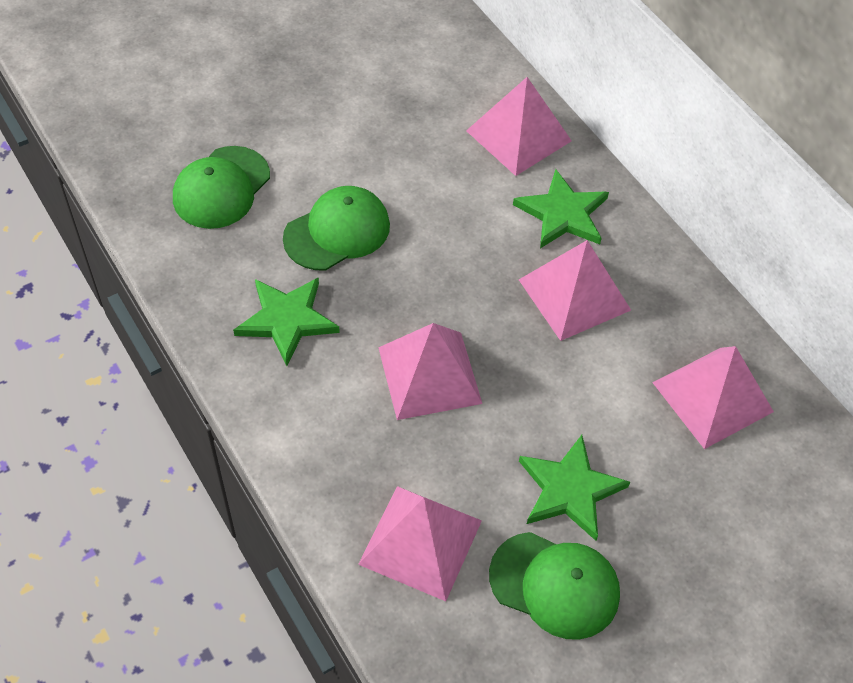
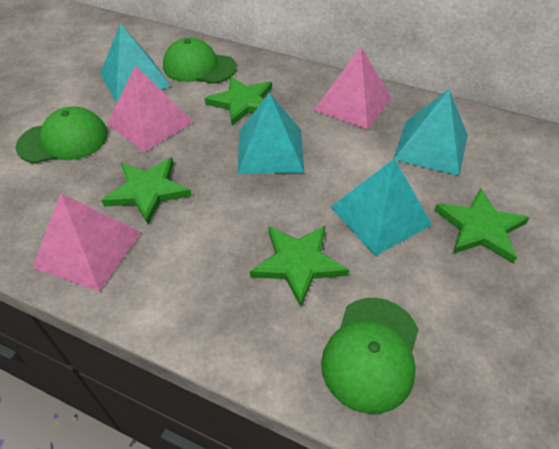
green star: [233,277,340,366] [513,169,609,248] [519,435,630,541] = 3 -> [101,157,192,224] [204,76,272,126] [250,225,349,307] [434,188,529,263] = 4
pink pyramid: [358,486,482,601] [378,323,482,420] [466,77,572,176] [519,240,631,341] [652,346,774,449] = 5 -> [33,193,141,291] [107,65,193,152] [314,47,391,130] = 3
turquoise pyramid: none = 0 -> [100,23,171,103] [238,93,304,174] [331,158,432,256] [393,89,468,176] = 4

